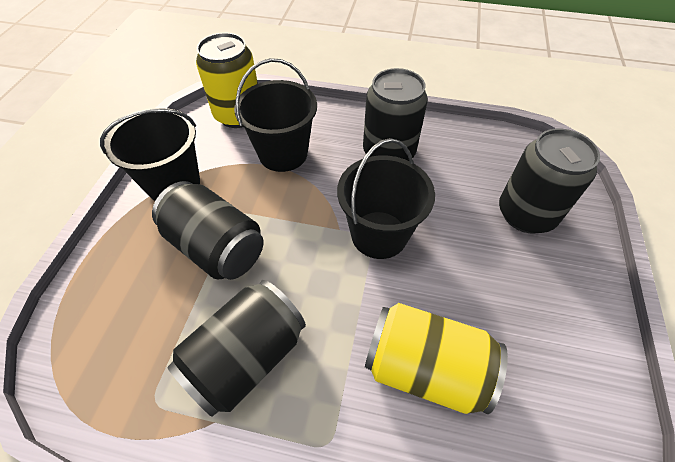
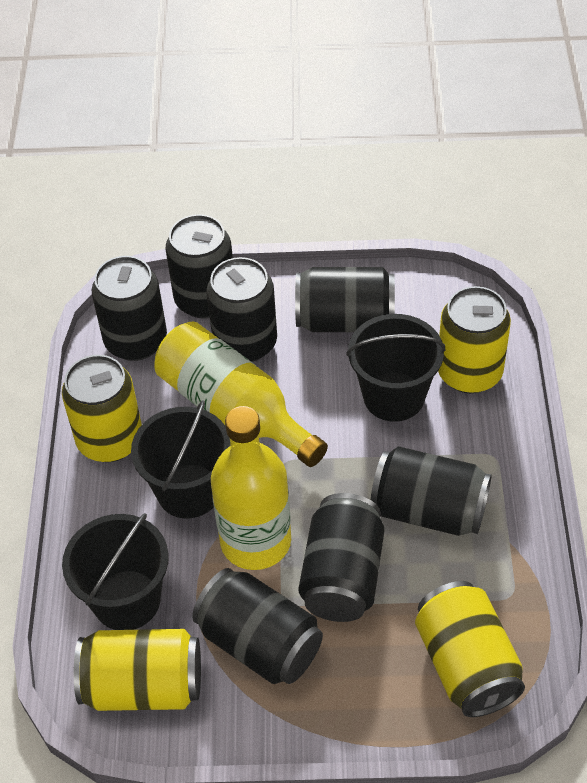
black can: [152,181,264,280] [167,280,306,417] [363,68,428,161] [499,128,600,233] = 4 -> [92,256,167,361] [166,214,233,319] [192,568,323,684] [206,257,277,362] [295,267,395,332] [298,493,384,622] [371,446,492,536] = 7
yellow bottle: none = 0 -> [154,321,328,467] [211,406,291,570] = 2
yellow can: [196,33,258,128] [365,303,508,414] = 2 -> [62,355,142,462] [74,629,201,711] [415,581,525,717] [438,286,511,394] = 4

